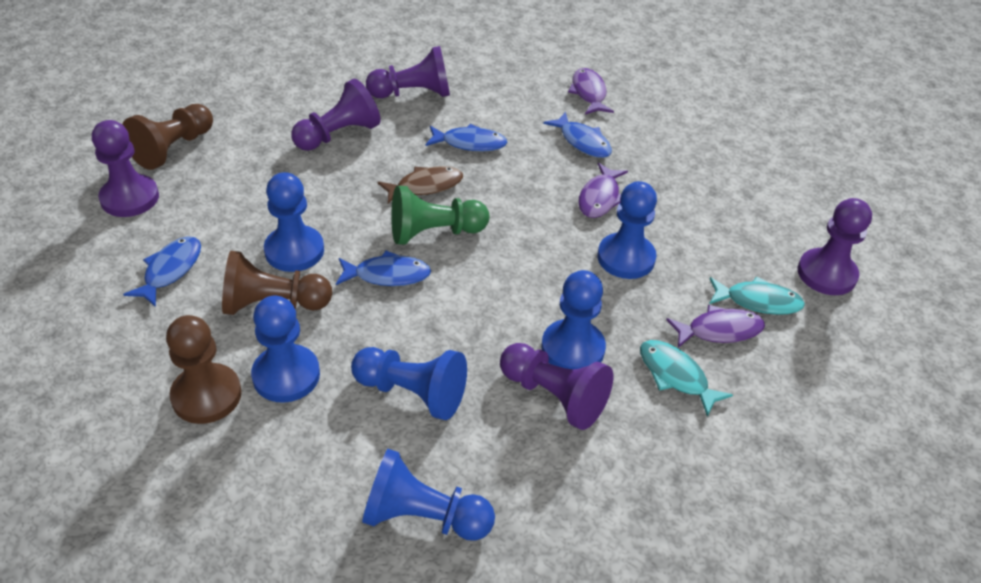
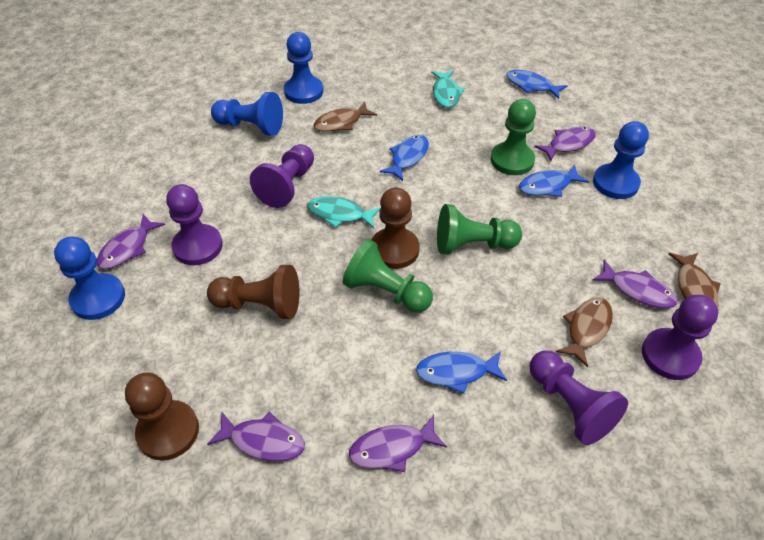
blue pawn: [251,296,320,403] [264,172,324,272] [351,347,467,420] [362,449,495,541] [541,270,606,369] [597,181,657,279] = 6 -> [54,236,125,320] [211,92,283,136] [284,32,323,104] [593,121,649,199] = 4
brown fish: [378,166,463,203] = 1 -> [314,101,377,132] [556,297,613,367] [668,253,721,308] = 3
green pawn: [391,186,489,244] = 1 -> [342,239,433,313] [437,204,522,255] [491,99,536,175] = 3
purple fish: [568,68,614,114] [578,163,628,218] [666,305,765,348] = 3 -> [97,214,165,269] [207,412,305,461] [349,415,447,472] [534,126,596,161] [592,260,677,309] = 5
purple pawn: [92,120,159,217] [291,79,381,151] [366,46,450,99] [500,343,613,430] [798,198,872,295] = 5 -> [166,184,223,265] [250,144,314,208] [529,351,628,445] [642,295,718,380] = 4

